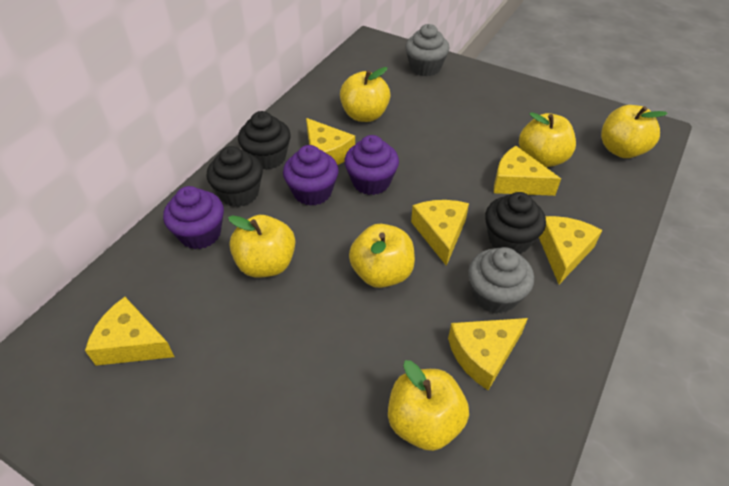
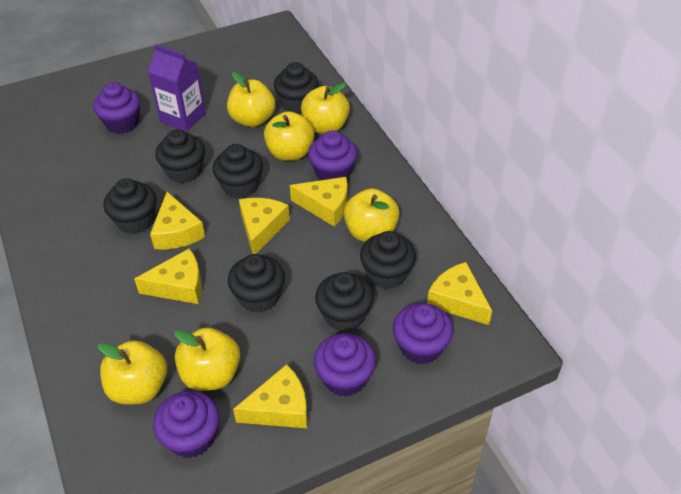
black cupcake: [207,146,263,207] [238,111,291,170] [485,192,546,254] = 3 -> [103,178,157,234] [155,129,205,183] [213,144,263,199] [228,254,285,313] [274,62,319,113] [315,272,374,332] [360,231,416,289] = 7
grey cupcake: [405,24,449,76] [468,247,534,314] = 2 -> none = 0
purple carton: none = 0 -> [148,44,206,132] = 1
purple cupcake: [163,186,224,249] [283,145,339,206] [344,135,399,195] = 3 -> [93,82,140,134] [153,391,220,458] [308,130,357,180] [314,333,376,397] [393,303,453,364] = 5

